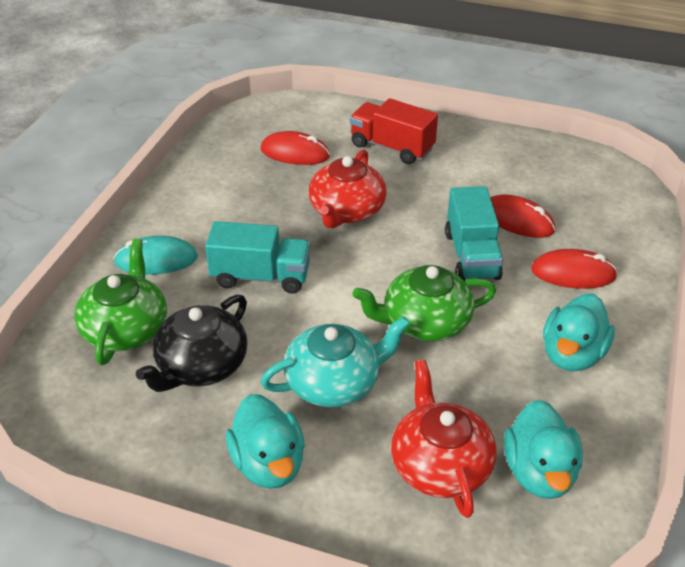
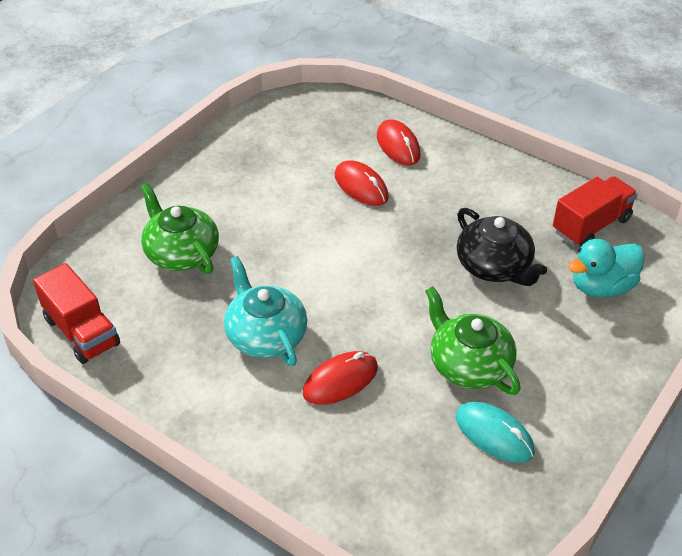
red teapot: [309,149,387,229] [391,360,496,518] = 2 -> none = 0
red truck: [350,98,438,164] = 1 -> [33,263,120,364] [553,176,638,246] = 2
turquoise duck: [226,394,305,489] [504,400,583,499] [543,294,615,371] = 3 -> [568,239,645,298] = 1
turquoise truck: [205,221,310,294] [445,186,503,281] = 2 -> none = 0

